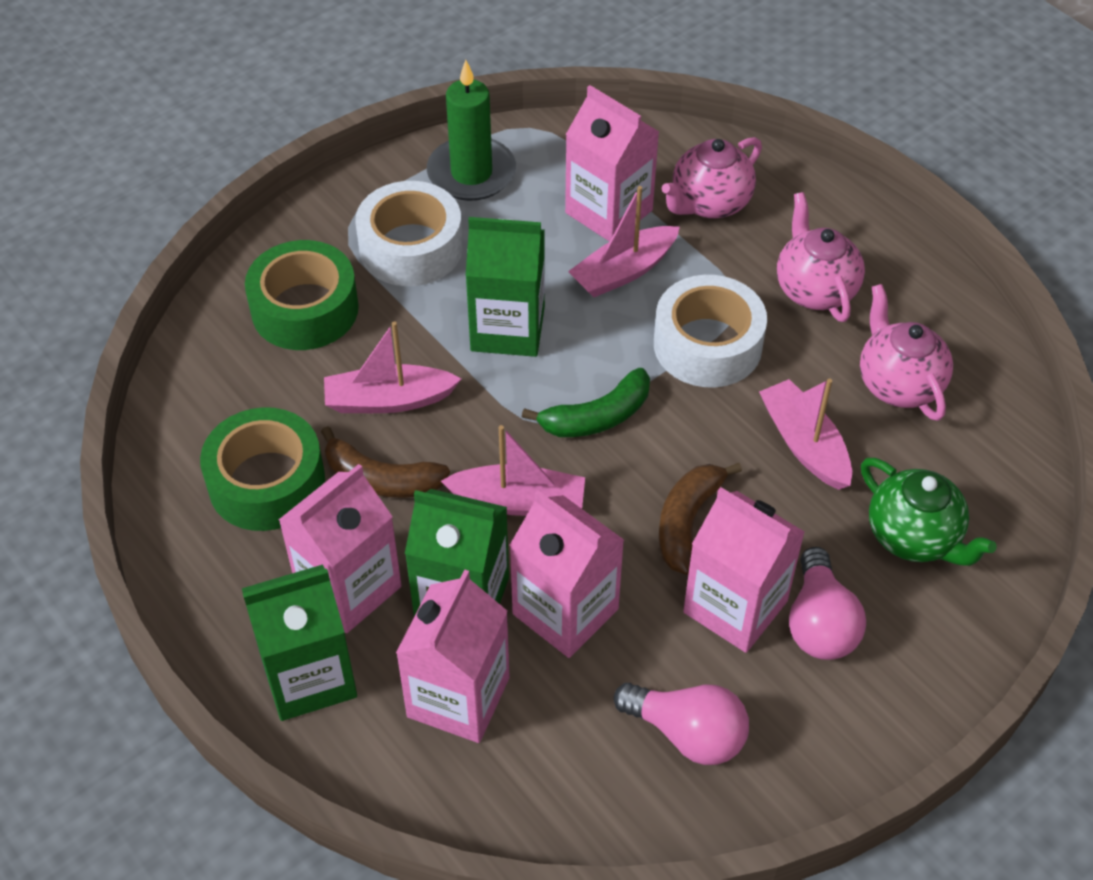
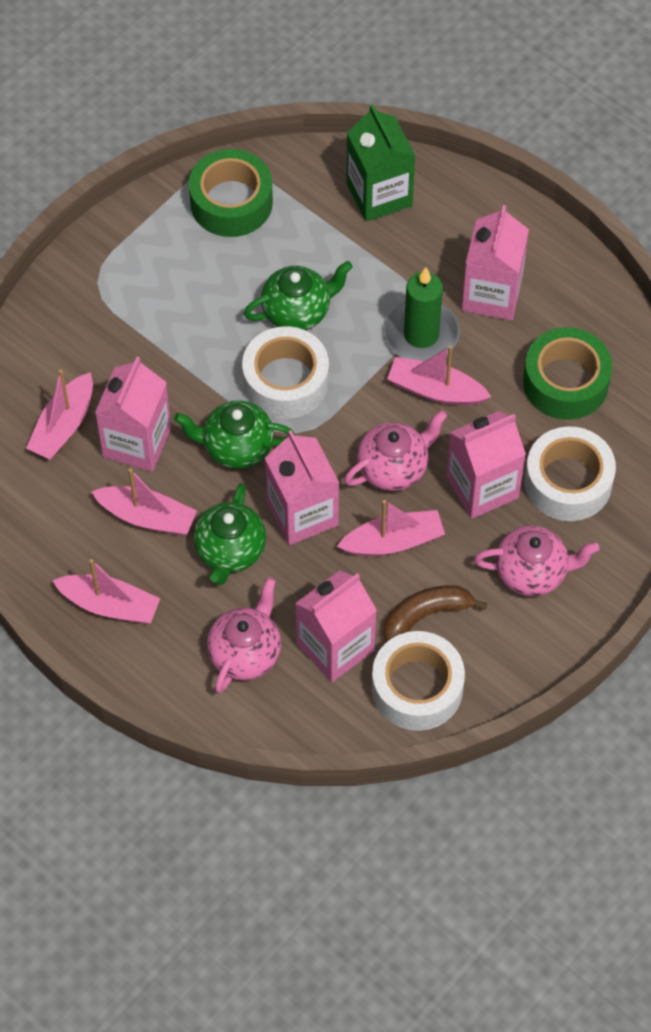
brown banana: [321,426,450,498] [659,463,742,575] = 2 -> [383,585,487,642] = 1
green banana: [522,368,650,437] = 1 -> none = 0
green carton: [242,565,357,721] [405,489,509,616] [466,217,545,357] = 3 -> [346,104,415,222] = 1
green teapot: [861,458,997,566] = 1 -> [174,400,295,469] [193,483,266,586] [244,261,353,330] = 3
pink boat: [324,321,461,413] [441,425,585,516] [568,186,680,297] [759,378,852,490] = 4 -> [26,370,93,459] [53,559,160,624] [91,469,197,535] [337,500,445,556] [387,345,491,405] = 5
pink light bulb: [614,683,749,765] [789,547,866,660] = 2 -> none = 0
white tape: [355,181,463,286] [654,275,767,387] = 2 -> [242,326,329,419] [372,631,465,731] [525,426,616,521] = 3

